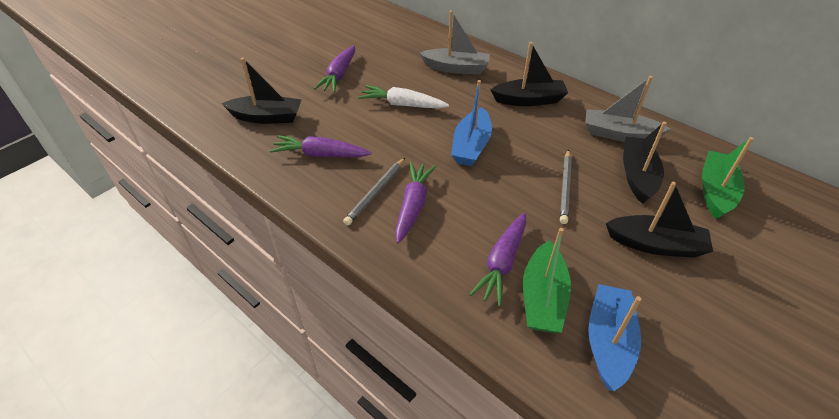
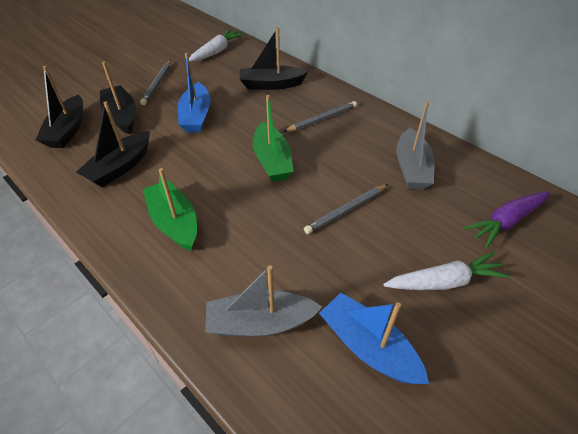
grey pencil: [343,158,405,225] [560,149,572,224] = 2 -> [140,60,171,105] [283,101,357,132] [304,184,388,234] = 3
purple carrot: [270,135,372,157] [314,45,355,93] [395,162,436,244] [469,213,526,307] = 4 -> [464,192,550,248] = 1
white carrot: [359,85,449,108] = 1 -> [189,29,244,62] [383,252,510,290] = 2

